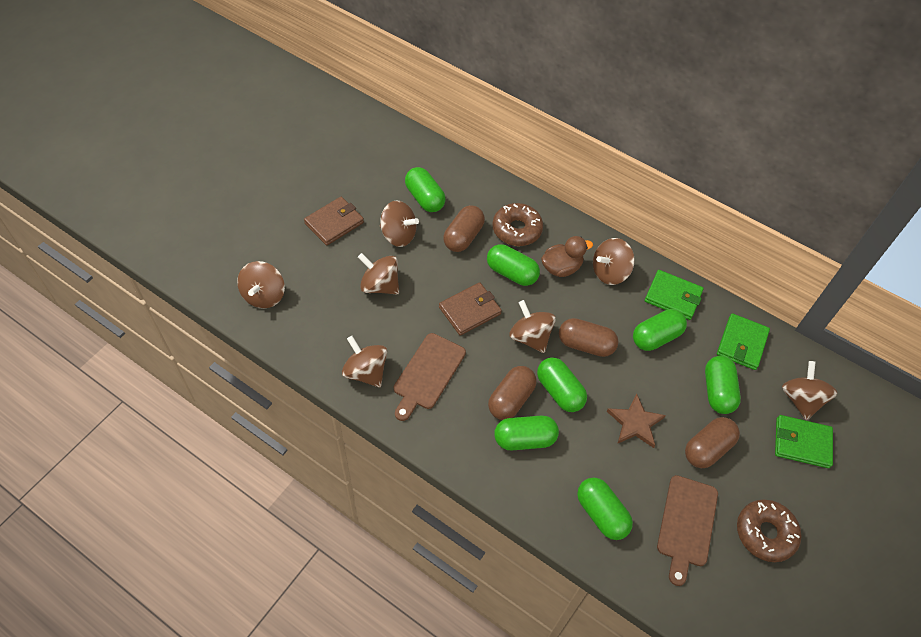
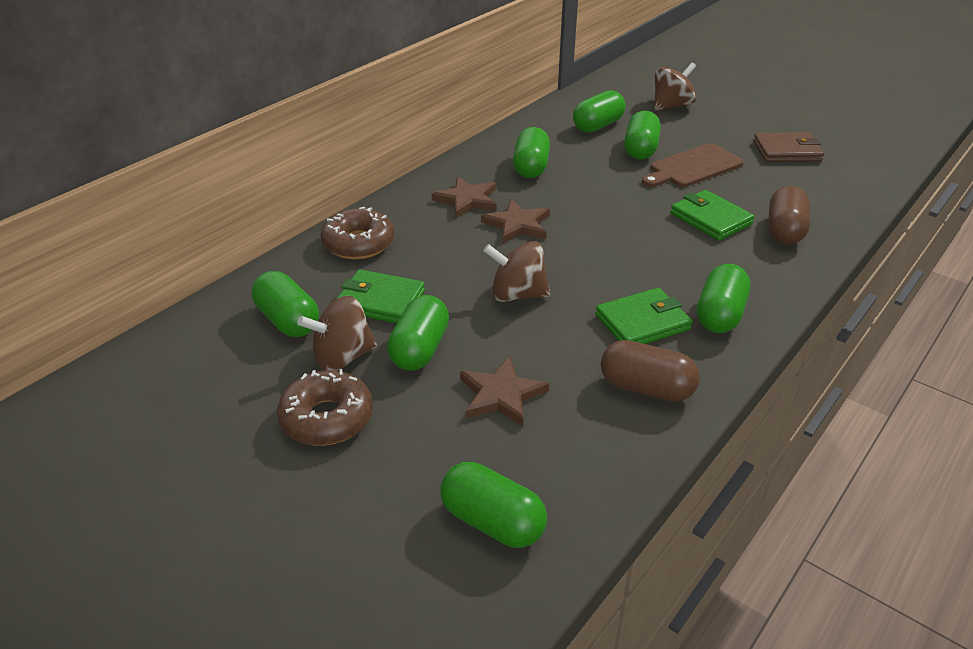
brown capsule: [443,205,485,252] [488,366,537,420] [559,318,619,357] [685,417,740,468] = 4 -> [601,340,700,402] [768,186,810,245] = 2
brown cutting board: [394,333,466,421] [657,475,718,586] = 2 -> [642,143,744,187] = 1
brown duck: [541,236,593,277] = 1 -> none = 0
brown spinning top: [237,261,285,308] [342,336,387,387] [358,253,399,294] [380,201,419,247] [509,300,556,353] [593,238,635,285] [782,361,837,420] = 7 -> [297,296,377,371] [483,241,550,302] [654,62,696,110] = 3
brown star: [607,393,666,448] = 1 -> [432,177,497,218] [460,357,549,426] [481,199,550,244] = 3
brown wallet: [304,197,364,246] [439,283,502,335] = 2 -> [753,132,824,162] = 1

